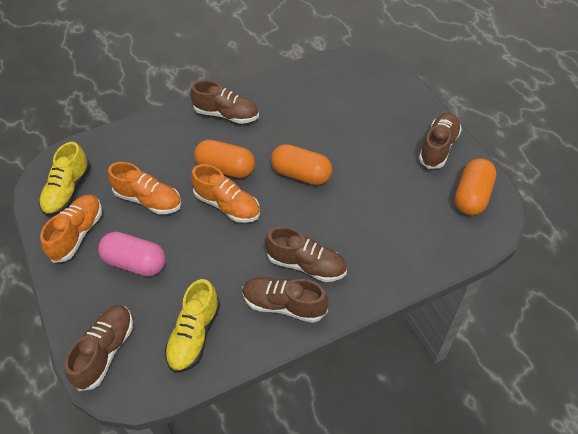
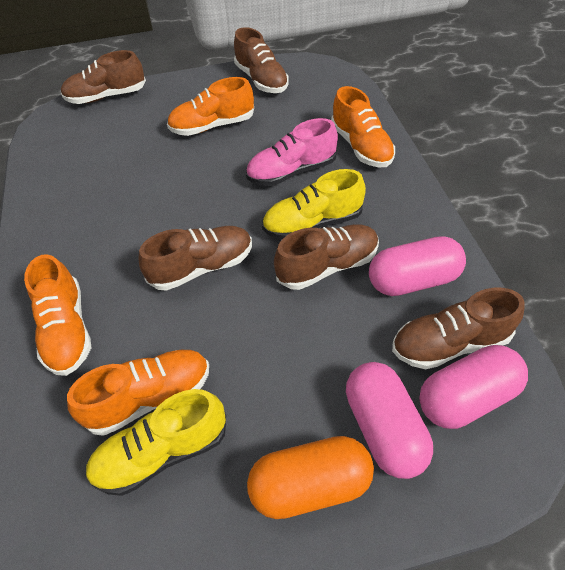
orange capsule: [194,140,255,178] [271,144,332,185] [455,159,496,215] = 3 -> [247,436,374,519] = 1
orange shoe: [40,195,102,263] [108,162,182,214] [191,164,260,223] = 3 -> [24,254,91,376] [67,350,209,436] [167,77,254,136] [331,86,395,167] = 4
pink capsule: [98,232,166,276] = 1 -> [346,362,433,479] [369,236,466,296] [419,345,528,429] = 3
pink shoe: none = 0 -> [246,118,338,186] = 1

